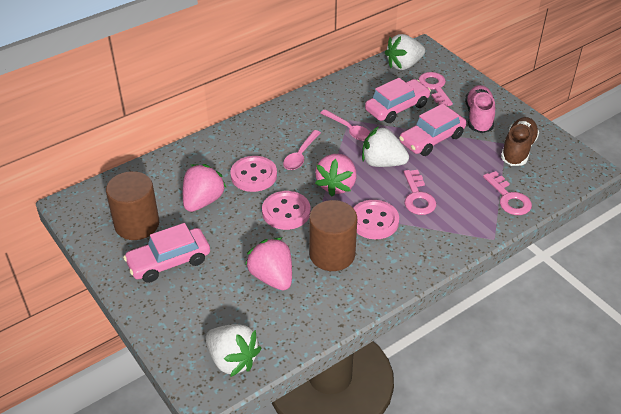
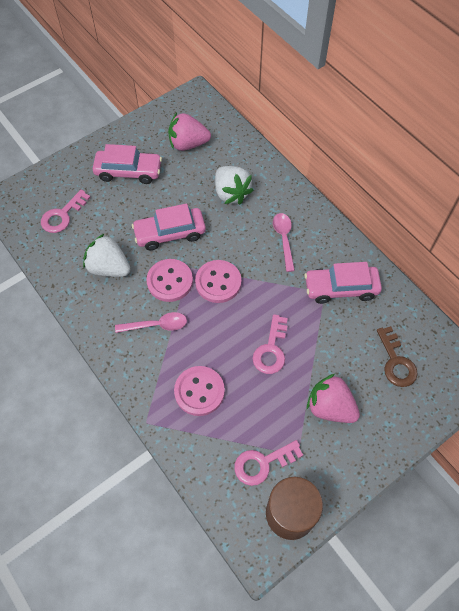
brown cylinder: [106,171,159,240] [309,200,357,271] = 2 -> [266,477,323,540] = 1
brown key: none = 0 -> [377,326,418,387] = 1
brown shoe: [501,117,539,166] = 1 -> none = 0
pink shoe: [465,85,495,133] = 1 -> none = 0
pink strawberry: [183,164,227,212] [245,238,292,291] [315,154,356,196] = 3 -> [168,113,211,151] [307,374,360,423] = 2
white strawberry: [205,324,261,377] [362,126,409,167] [385,34,425,70] = 3 -> [83,234,130,277] [215,166,253,204] = 2

